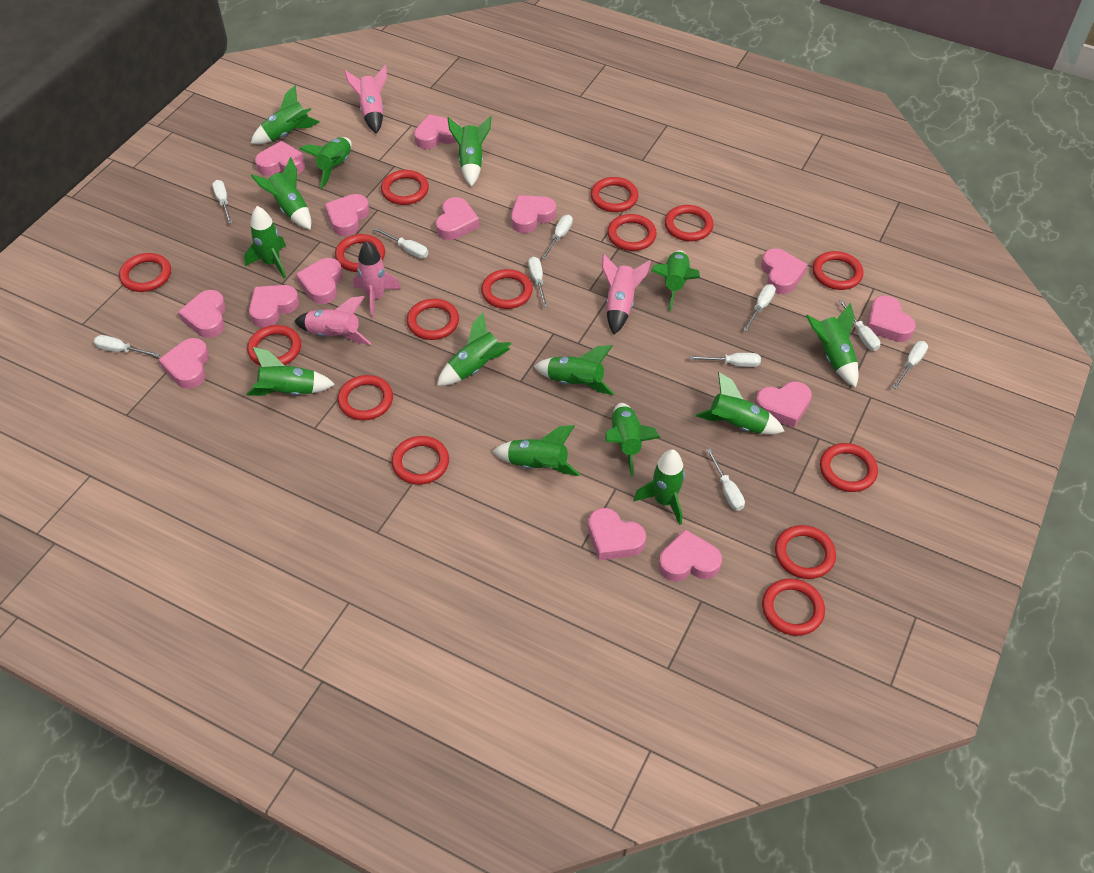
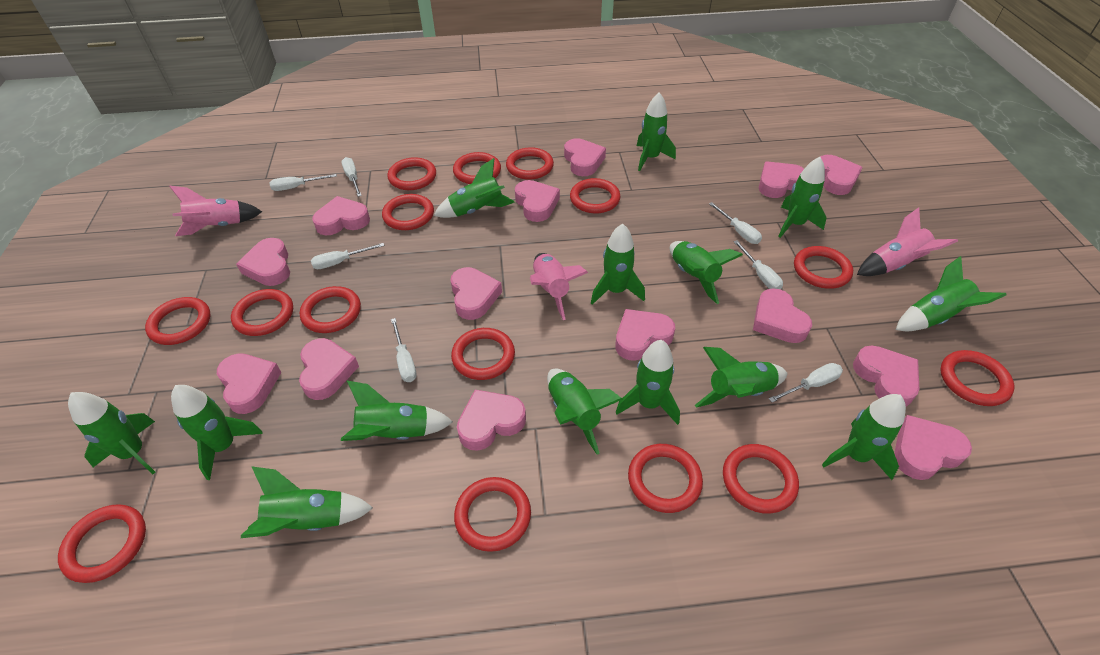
pink rocket: [294,296,371,345] [344,65,387,134] [353,241,401,318] [602,254,651,334] = 4 -> [169,186,262,236] [530,253,588,320] [857,208,958,276] = 3
white screwdriver: [94,335,160,357] [212,180,232,223] [374,228,428,258] [528,257,548,307] [541,215,573,260] [690,353,761,367] [706,448,745,511] [743,284,776,332] [839,300,880,351] [892,341,928,389] = 10 -> [270,174,337,191] [311,243,385,269] [341,157,362,197] [391,318,417,382] [709,202,762,244] [733,240,783,289] [769,363,843,402] = 7

